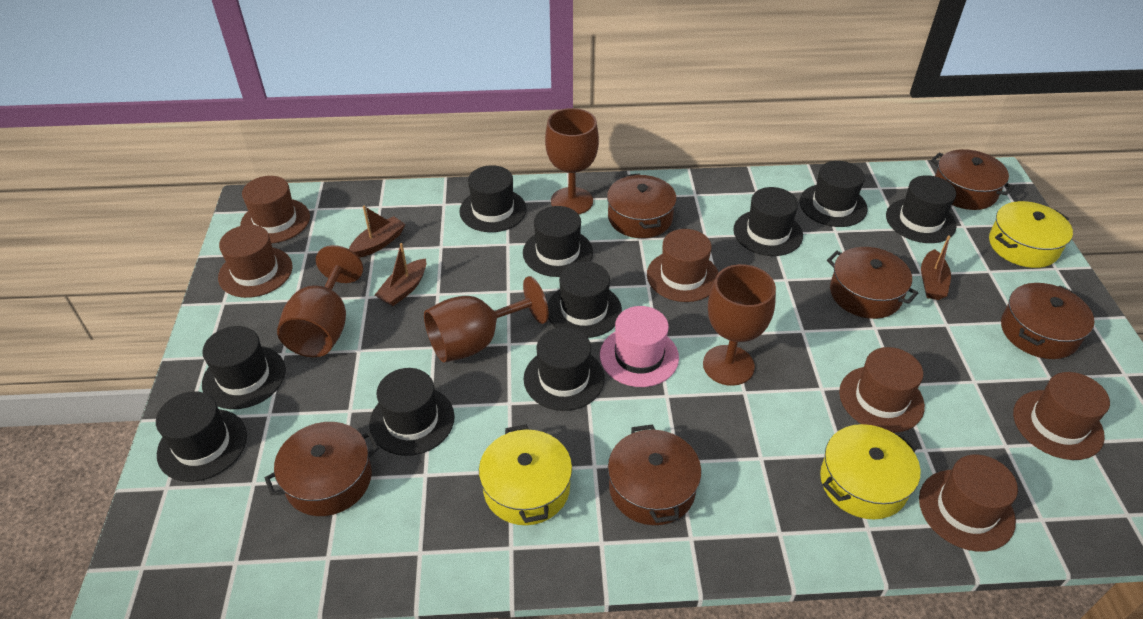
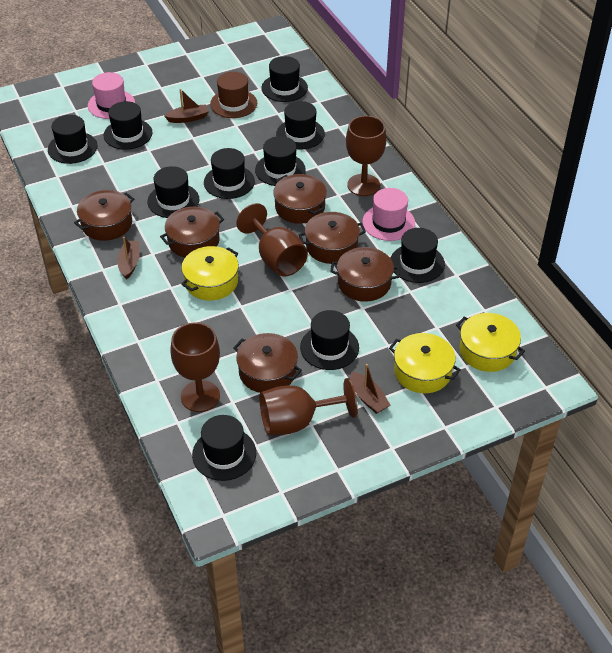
brown hat: [218,225,292,298] [240,176,310,244] [647,229,718,302] [839,347,925,433] [919,454,1018,552] [1013,372,1110,460] = 6 -> [210,72,257,118] = 1
pink hat: [600,306,679,387] = 1 -> [88,72,135,119] [362,188,415,241] = 2

